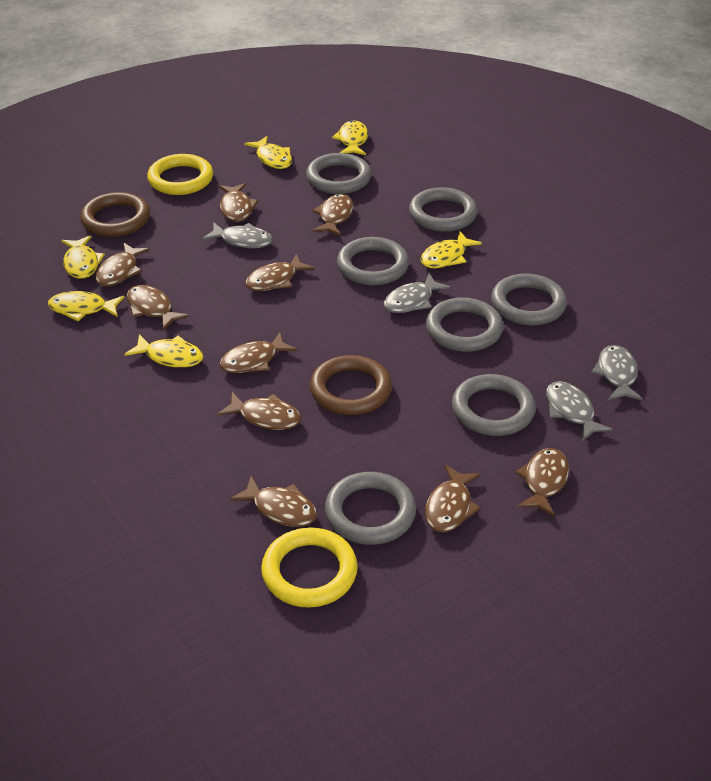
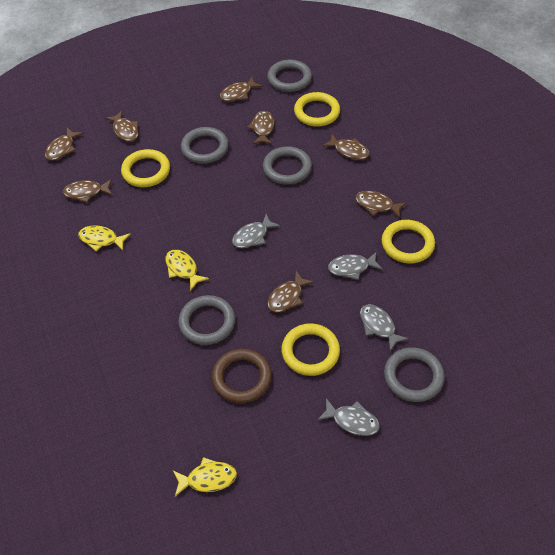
brown fish: [96,242,150,286] [127,285,189,330] [217,392,301,430] [219,183,259,222] [220,332,297,373] [230,476,317,527] [246,254,315,291] [312,194,353,236] [425,465,481,532] [515,448,569,516] = 10 -> [45,128,84,161] [63,179,112,203] [105,111,139,142] [220,76,263,101] [247,111,275,144] [268,271,314,312] [322,134,369,160] [355,191,407,218] = 8
brown ring: [81,192,150,237] [310,355,392,415] = 2 -> [212,349,272,403] = 1
grey ring: [306,153,371,194] [325,472,416,545] [337,237,409,285] [409,187,477,232] [426,297,503,352] [452,374,536,436] [491,274,567,326] = 7 -> [178,295,235,345] [181,127,229,164] [263,146,312,185] [267,60,312,92] [384,347,445,402] = 5
yellow fish: [48,291,125,321] [61,235,105,279] [124,334,204,368] [244,136,292,169] [332,121,368,155] [421,231,482,268] = 6 -> [78,225,131,251] [165,250,209,291] [173,457,237,497] = 3
yellow ring: [147,154,213,195] [261,527,358,608] = 2 -> [121,149,170,187] [281,323,340,376] [294,92,340,127] [382,220,435,263] = 4

